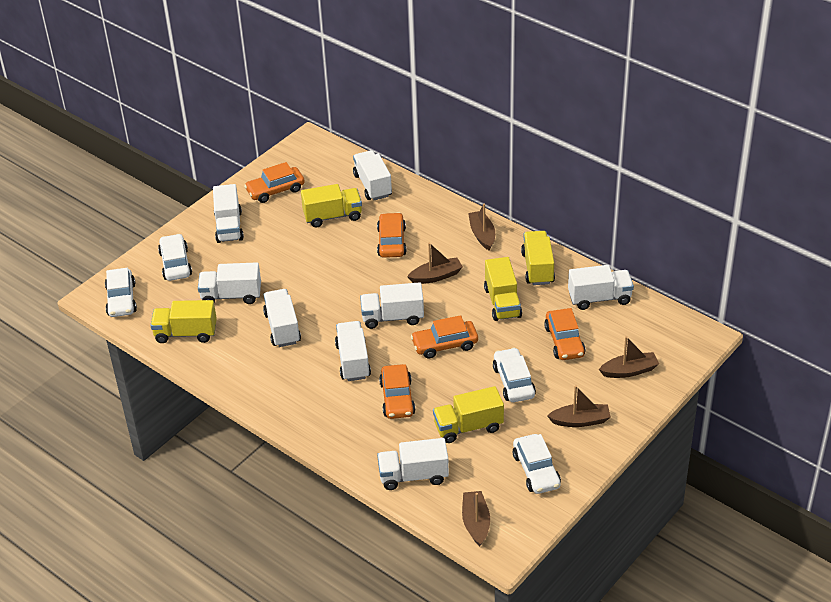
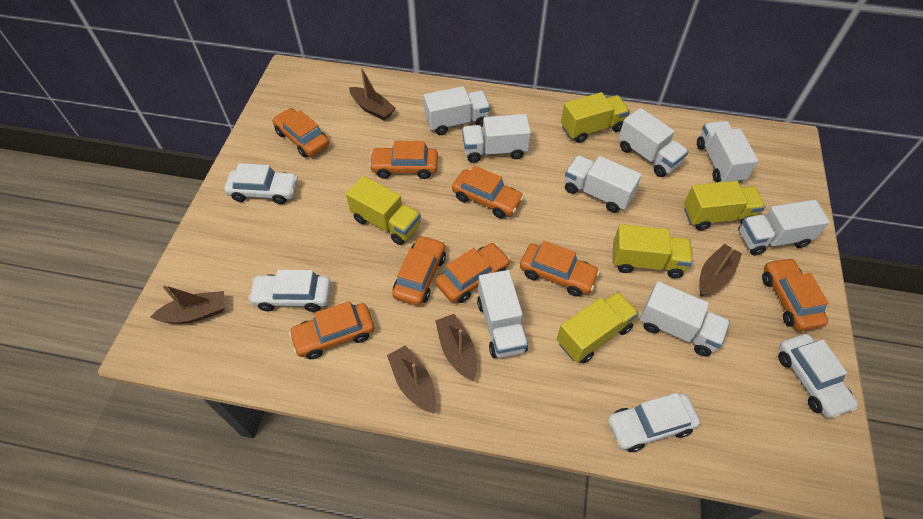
orange car: [244,162,305,203] [377,212,406,258] [379,364,415,419] [411,315,478,359] [544,308,586,360] = 5 -> [272,108,329,157] [289,301,374,359] [369,141,438,179] [392,235,446,306] [435,243,510,303] [452,166,524,218] [520,241,600,296] [762,257,829,331] = 8

